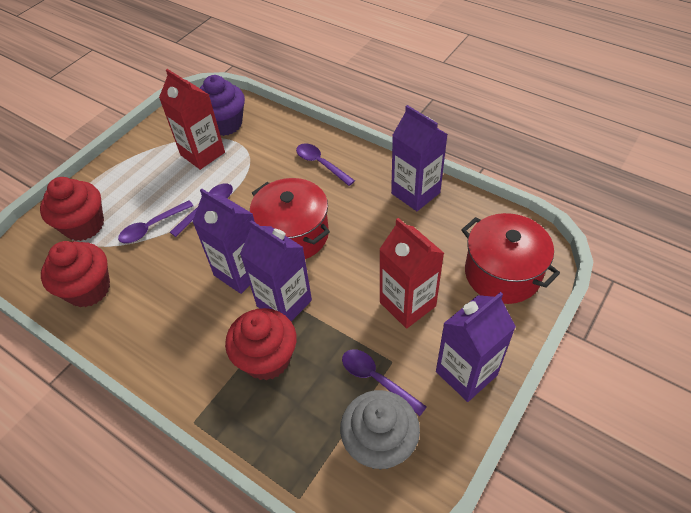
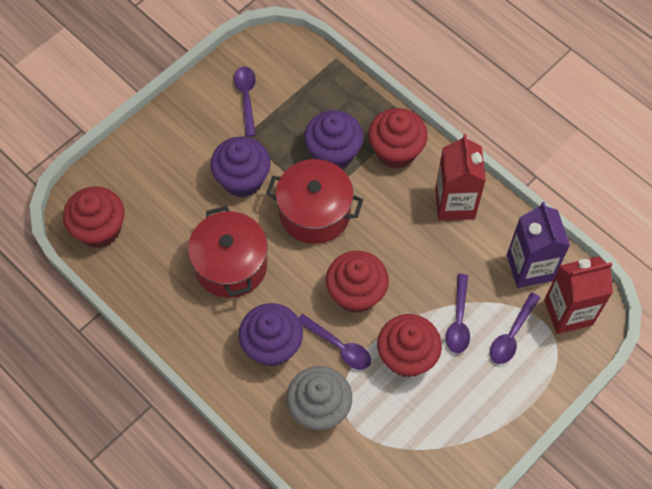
purple carton: [192,189,255,294] [240,220,312,321] [391,105,448,211] [436,292,516,402] = 4 -> [507,202,570,288] = 1
purple cupcake: [200,75,245,136] = 1 -> [210,136,271,198] [239,303,303,366] [304,110,364,169] = 3
red cupcake: [40,177,104,241] [41,241,110,307] [225,308,297,380] = 3 -> [63,186,124,248] [326,251,389,313] [368,108,428,169] [377,314,442,377] = 4

